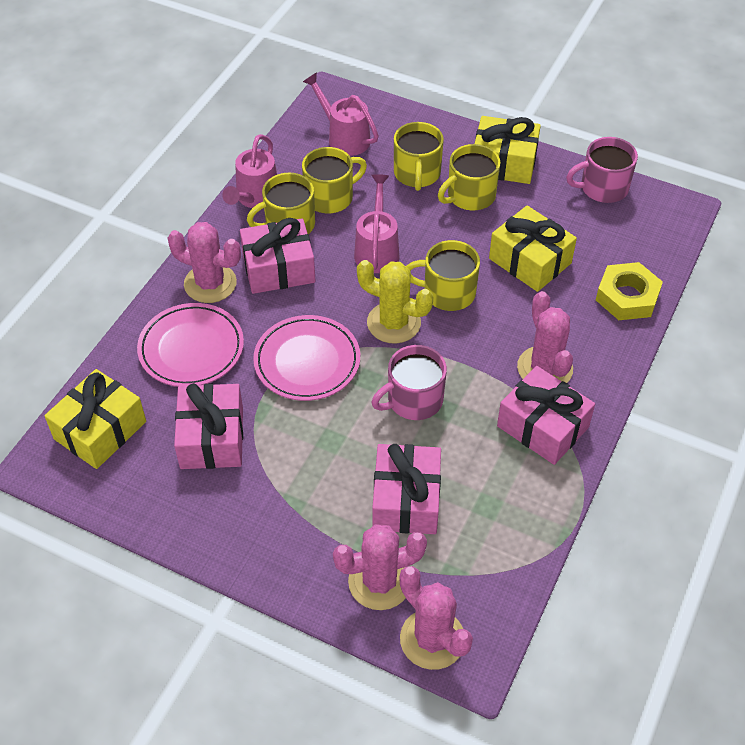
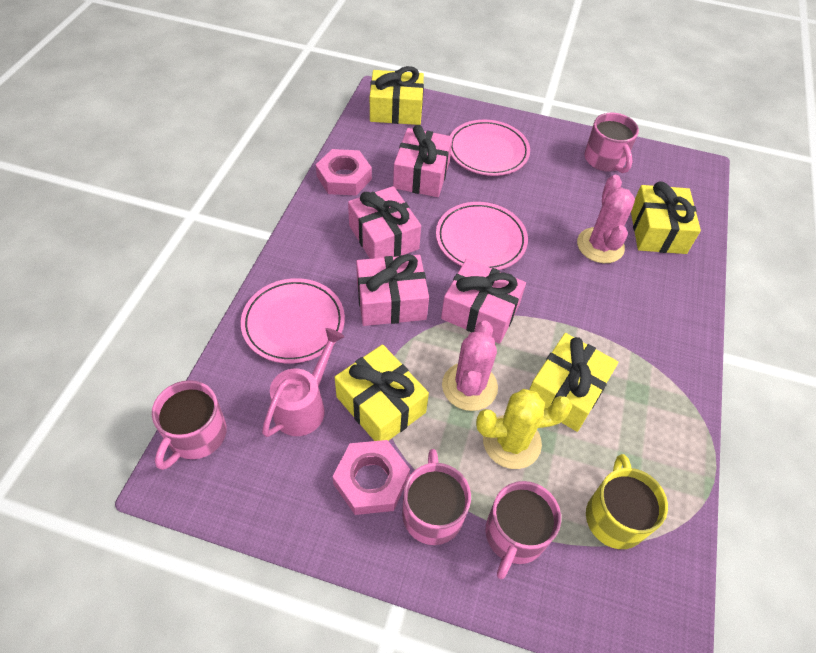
pink cactus: [168,222,241,303] [333,524,427,610] [400,566,473,670] [517,291,573,383] = 4 -> [442,321,498,411] [577,175,635,263] = 2
pink mug: [371,345,447,420] [566,137,638,203] = 2 -> [152,380,227,470] [402,449,471,545] [485,481,561,579] [584,113,639,173] = 4
pink nut: none = 0 -> [316,149,372,195] [332,440,410,515] = 2
pink plate: [137,303,244,387] [253,315,360,401] = 2 -> [241,278,345,363] [436,202,528,270] [450,120,530,176] = 3
pink watering can: [222,134,277,208] [303,72,379,156] [354,174,400,273] = 3 -> [262,328,345,437] = 1
yellow gift: [45,369,146,469] [475,116,541,184] [489,206,577,292] = 3 -> [335,345,429,441] [370,66,424,125] [529,333,618,432] [631,182,701,254] = 4
yellow mug: [247,173,315,234] [302,147,367,213] [394,122,444,191] [406,240,480,311] [438,144,501,211] = 5 -> [586,454,668,549] = 1
yellow nut: [596,262,663,320] = 1 -> none = 0

